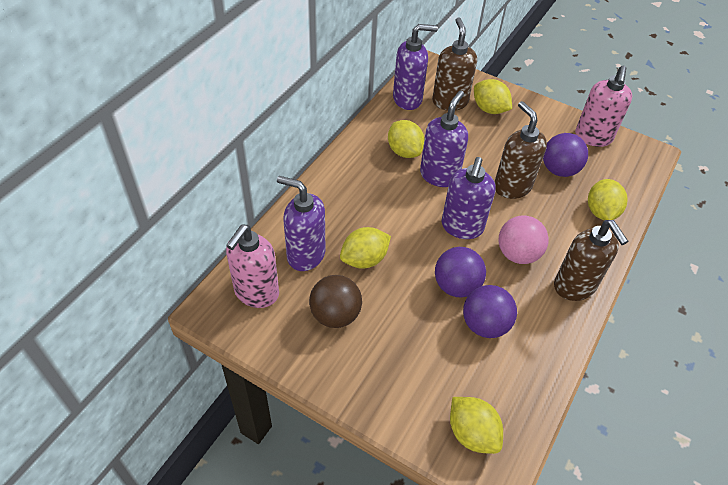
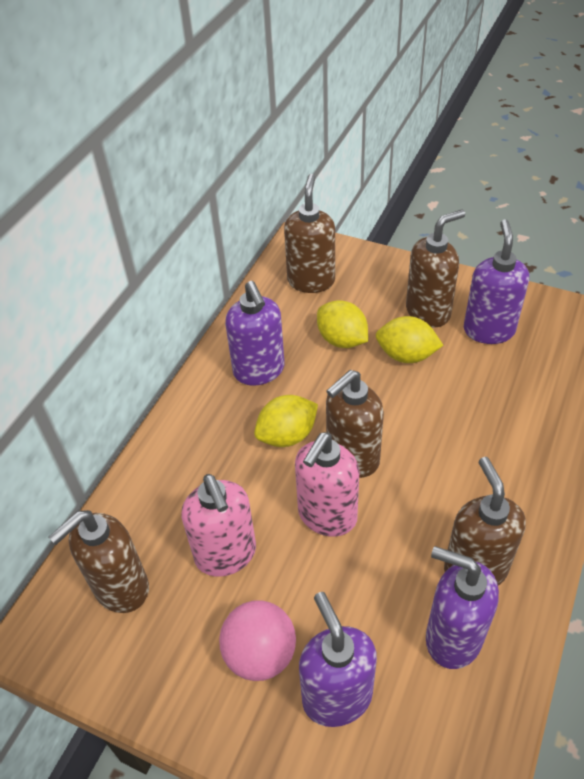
brown ball: [309,275,362,328] = 1 -> none = 0
brown soap dispenser: [432,17,477,111] [495,101,547,199] [554,220,629,301] = 3 -> [48,510,149,613] [284,174,335,293] [326,370,384,478] [406,209,465,327] [444,457,526,586] = 5
purple ball: [435,247,486,298] [463,285,517,338] [543,133,588,177] = 3 -> none = 0
yellow lemon: [340,227,391,269] [388,120,425,158] [450,397,503,454] [474,79,512,114] [588,179,628,220] = 5 -> [254,395,318,447] [317,300,368,348] [376,316,443,363] = 3

